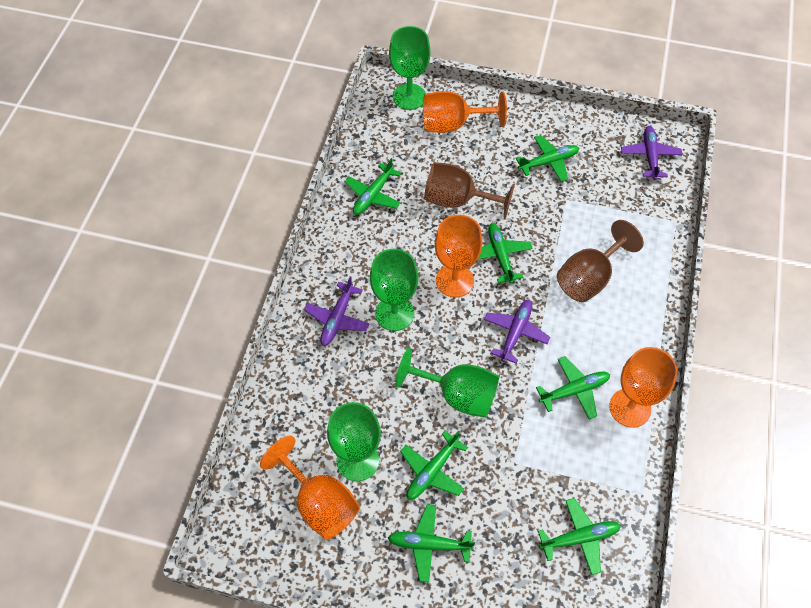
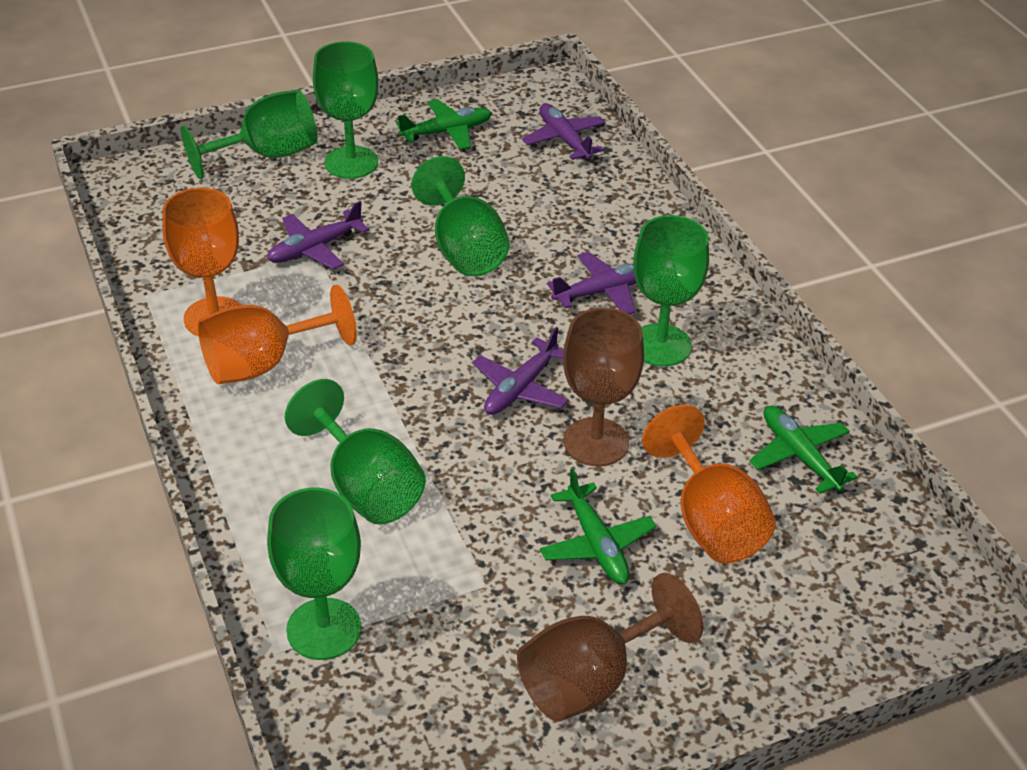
green goblet: [327,402,381,481] [370,249,418,331] [389,26,431,110] [395,348,499,418] = 4 -> [181,89,318,179] [267,488,361,660] [285,379,426,525] [313,41,378,179] [411,156,509,276] [634,215,709,367] = 6
green plane: [345,158,401,215] [388,504,475,583] [400,431,468,500] [478,223,533,284] [516,135,579,182] [536,356,610,420] [538,498,621,575] = 7 -> [396,99,492,150] [540,468,656,584] [749,406,858,494] = 3
orange goblet: [260,436,360,540] [423,91,507,133] [435,215,483,298] [609,347,678,428] = 4 -> [162,188,241,337] [198,285,357,384] [642,405,776,563] = 3
purple plane: [304,276,370,346] [484,299,550,364] [621,126,682,180] = 3 -> [267,201,369,270] [472,327,569,415] [522,103,606,160] [547,252,636,314] = 4

